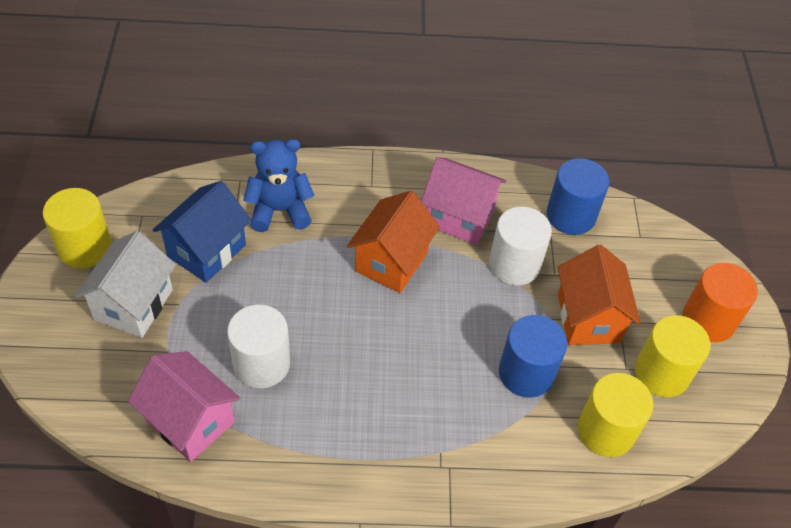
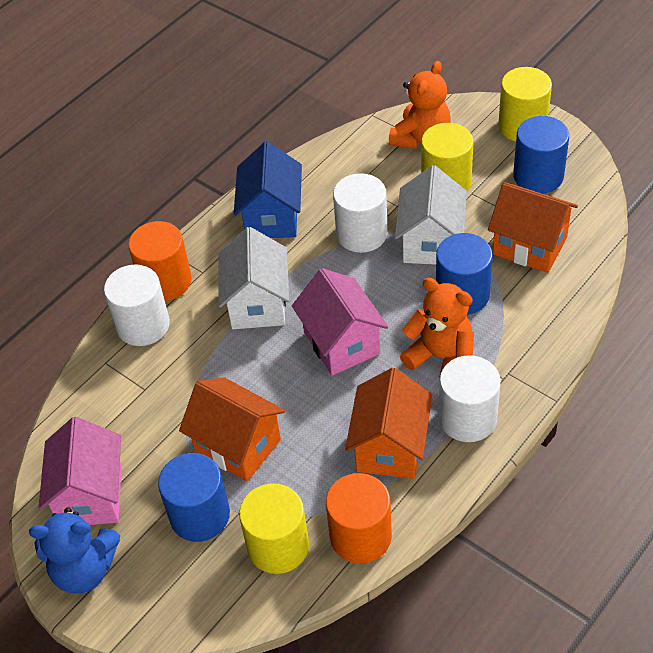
blue cylinder: [499,315,567,398] [547,158,610,235] = 2 -> [158,453,230,542] [436,233,493,315] [513,116,569,194] = 3
orange cylinder: [683,263,758,342] = 1 -> [128,221,192,301] [326,473,392,564] = 2
orange house: [347,191,440,293] [558,245,641,345] = 2 -> [179,377,285,482] [345,368,432,479] [488,182,578,273] = 3
orange teddy bear: none = 0 -> [389,61,450,149] [400,278,474,380] = 2
white cylinder: [227,305,290,388] [489,207,552,285] = 2 -> [104,264,170,346] [333,173,388,253] [439,355,501,442] = 3
white house: [75,231,176,338] = 1 -> [218,227,289,329] [395,165,467,265] = 2

